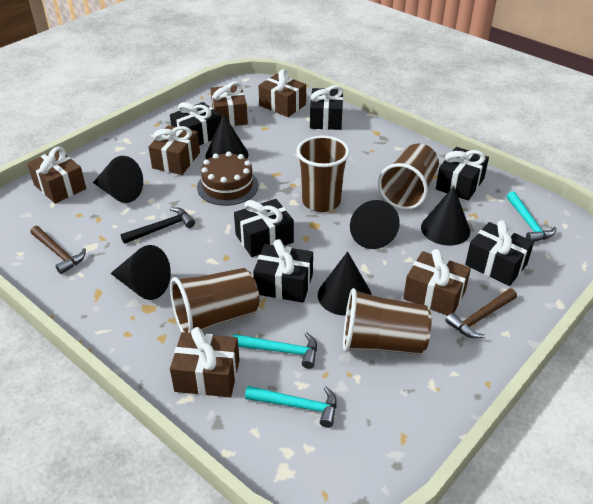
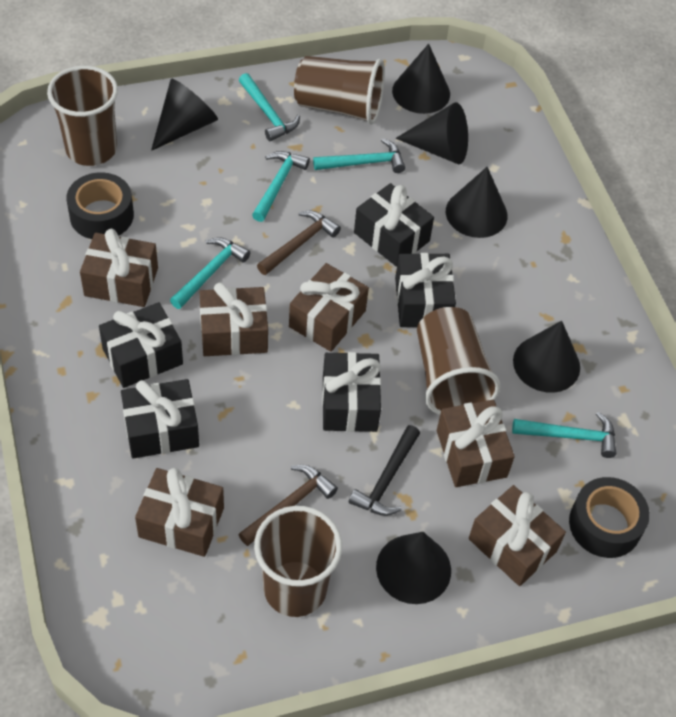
black gift: [170,102,221,146] [234,199,294,257] [253,239,313,303] [310,85,343,130] [436,147,489,201] [465,220,534,286] = 6 -> [99,302,183,388] [121,379,199,459] [322,352,381,432] [354,183,434,267] [395,253,456,327] = 5
black tape: none = 0 -> [66,172,134,239] [569,477,650,558] = 2
brown cake: [197,151,259,206] = 1 -> none = 0
turquoise hammer: [233,332,317,369] [245,386,337,428] [507,191,557,242] = 3 -> [170,237,250,309] [239,73,300,141] [252,151,310,222] [313,138,405,173] [512,412,616,458] = 5

